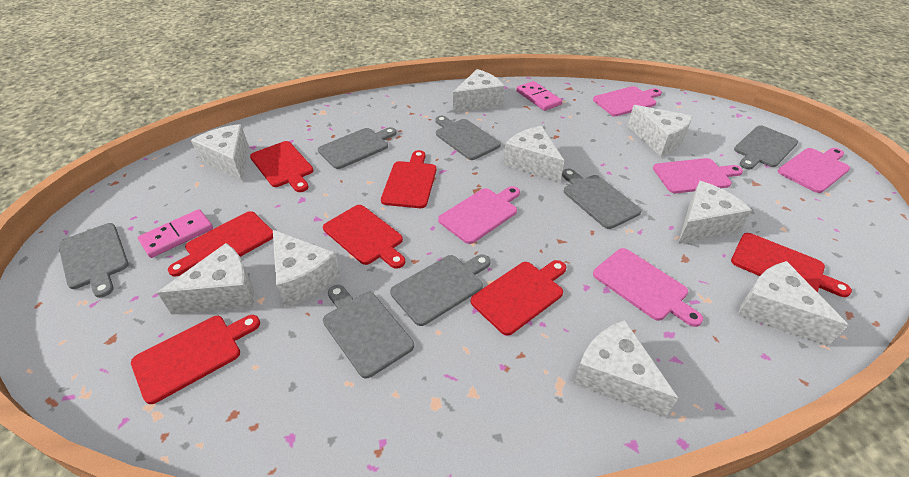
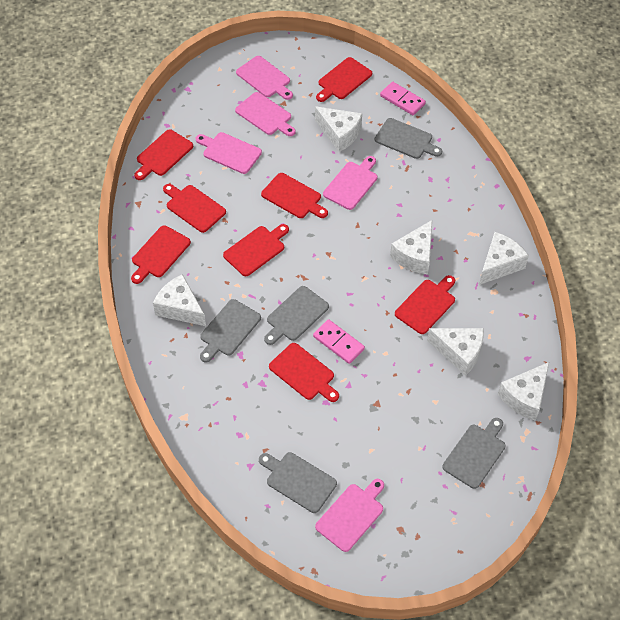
grey cutting board: [58,223,128,298] [318,127,397,169] [323,285,414,378] [390,254,491,326] [435,116,501,160] [562,169,642,229] [734,125,798,169] = 7 -> [200,299,261,362] [259,452,337,513] [264,286,329,345] [375,118,442,159] [442,418,506,489] = 5
red cutting board: [131,315,260,404] [168,211,273,277] [250,141,313,192] [323,205,405,269] [381,150,436,208] [471,260,566,335] [731,233,852,297] = 7 -> [131,225,191,284] [134,129,193,180] [163,184,226,233] [223,224,289,276] [261,173,328,218] [269,343,339,402] [316,57,372,102] [395,275,455,334] = 8
white cheese: [157,243,254,315] [191,124,249,181] [273,230,341,307] [453,69,505,113] [504,126,564,182] [573,320,678,418] [628,105,692,156] [678,181,752,244] [738,261,848,346] = 9 -> [153,274,206,326] [315,106,362,152] [390,220,432,275] [427,328,484,376] [479,232,529,285] [498,362,549,421] = 6

